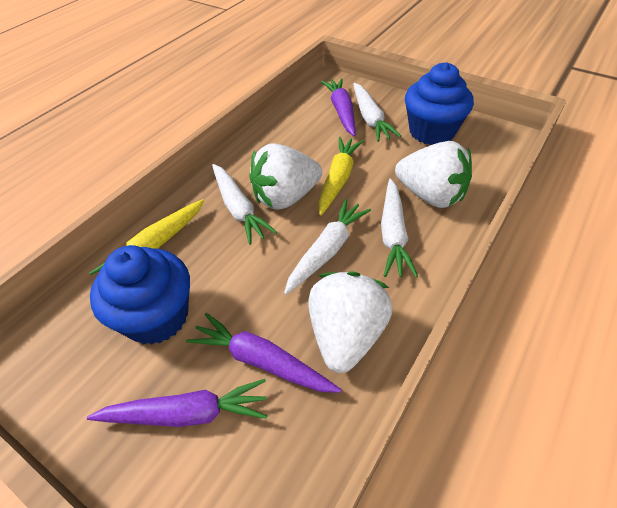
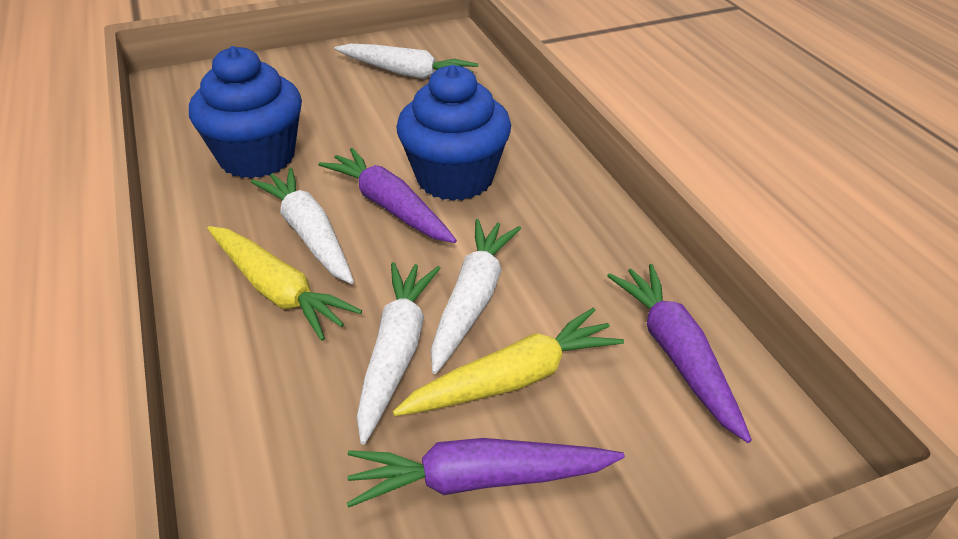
white strawberry: [249,143,322,210] [308,271,393,373] [395,141,472,208] = 3 -> none = 0

